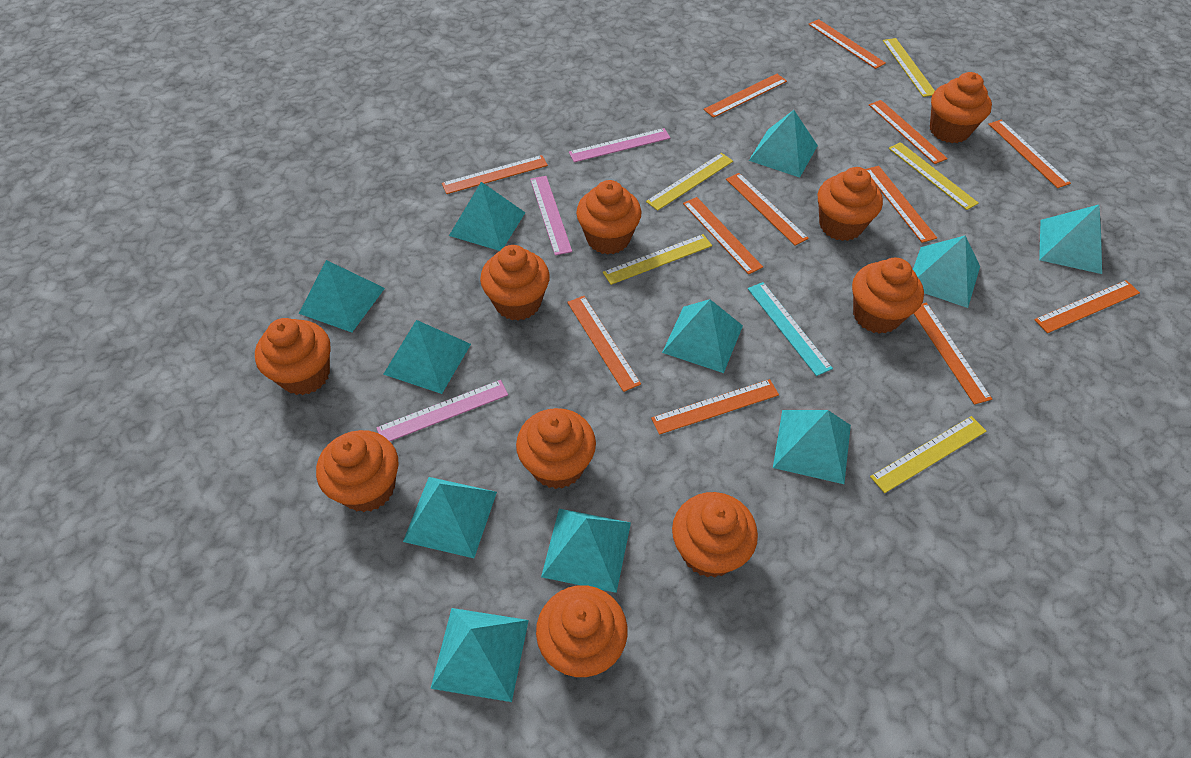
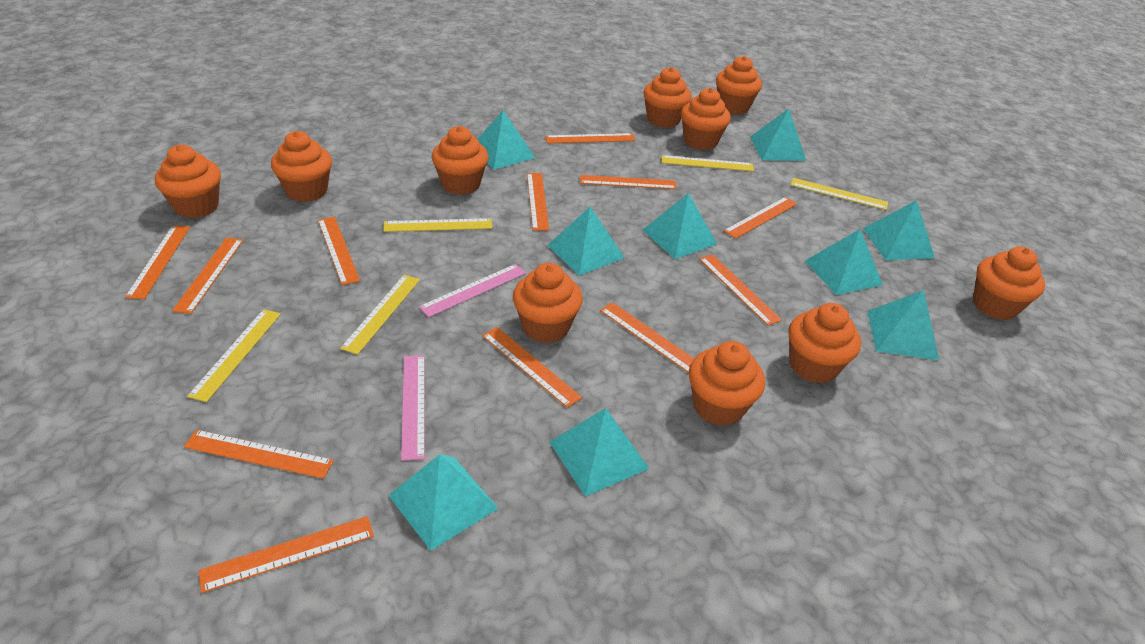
pink ruler: [376,380,508,441] [530,176,572,255] [569,128,671,162] = 3 -> [401,355,425,461] [419,264,526,317] = 2
turquoise pyramid: [299,260,385,333] [383,320,471,394] [403,477,497,558] [430,608,529,702] [449,182,525,251] [541,509,631,593] [662,299,743,373] [749,110,818,178] [773,410,851,484] [913,235,980,308] [1039,205,1102,274] = 11 -> [388,454,499,551] [478,111,535,170] [547,207,625,276] [549,408,649,497] [642,193,717,259] [750,108,806,161] [805,229,883,295] [863,200,935,260] [867,290,939,360] = 9
turquoise ruler: [748,282,833,376] = 1 -> none = 0

